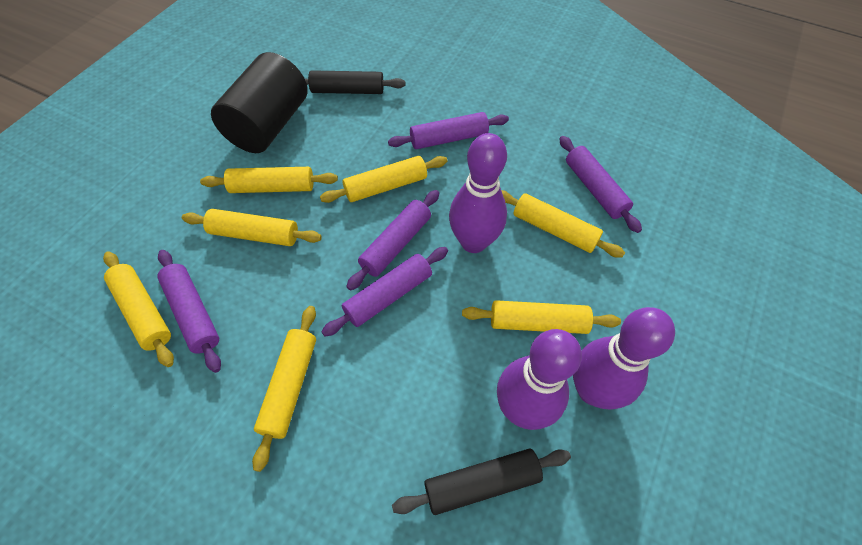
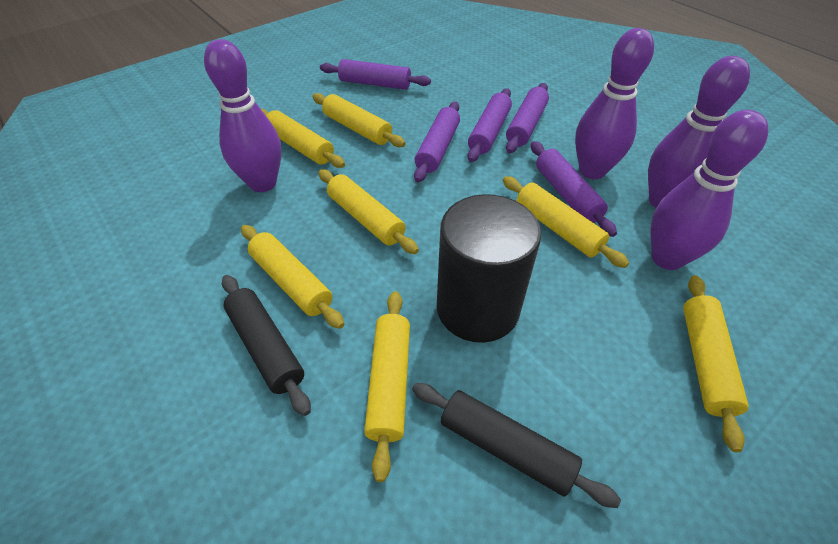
purple bowling pin: [449,133,507,253] [497,329,582,430] [573,307,675,410] = 3 -> [204,39,282,192] [575,28,654,179] [648,56,750,208] [651,110,768,270] = 4

